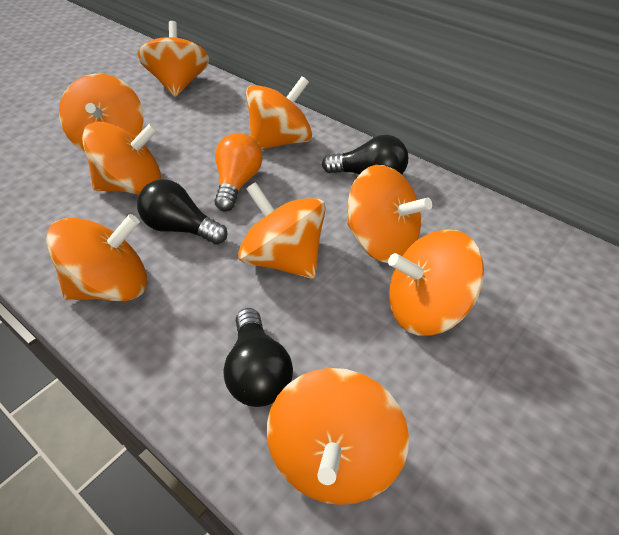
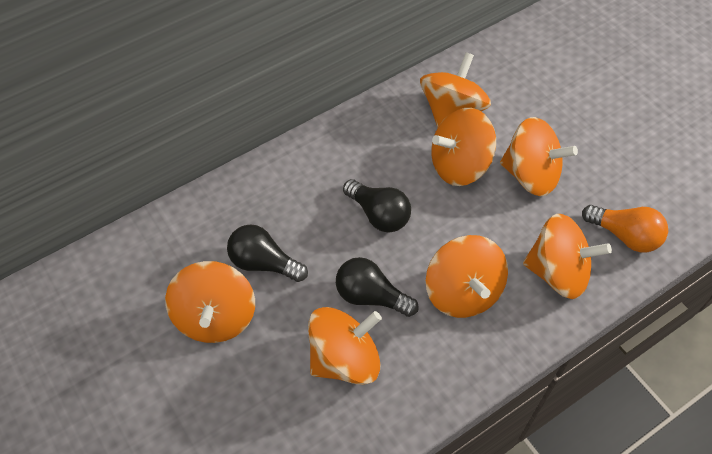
orange spinning top: [46,214,147,301] [59,74,144,152] [82,122,161,194] [137,21,209,97] [238,182,326,279] [246,76,312,150] [267,368,409,505] [347,165,432,263] [388,230,484,336] = 9 -> [165,261,255,343] [308,307,382,385] [420,52,491,128] [426,235,508,318] [431,108,496,186] [500,117,578,196] [523,214,612,299] = 7

